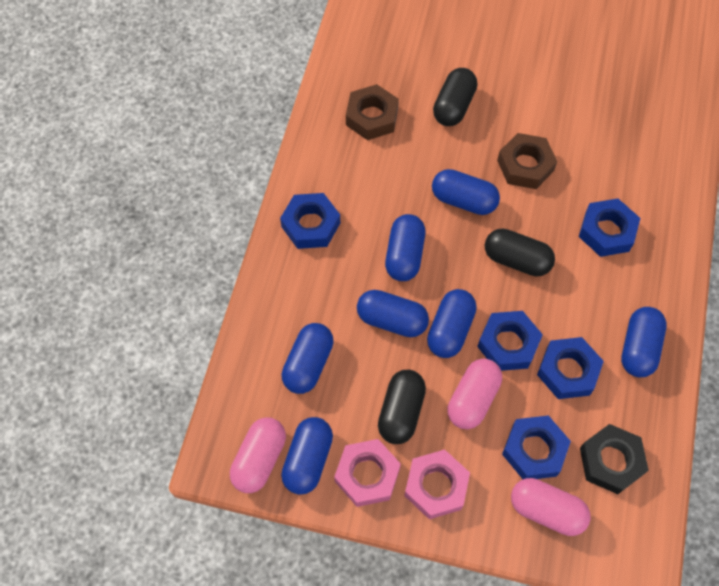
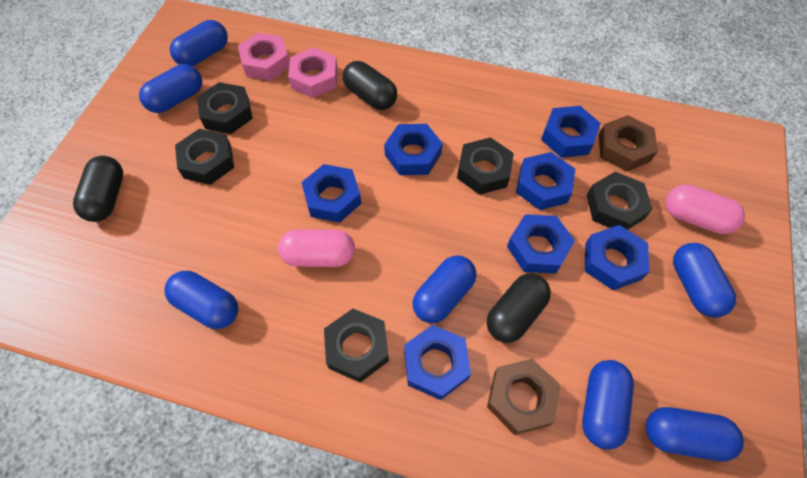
black nut: [580,424,649,494] = 1 -> [175,129,234,185] [197,82,253,134] [324,309,389,382] [457,137,514,195] [587,172,652,230] = 5
blue nut: [280,193,340,249] [477,311,543,371] [502,415,571,479] [537,337,604,399] [579,199,640,257] = 5 -> [301,164,361,223] [384,124,443,175] [404,325,471,400] [507,214,575,274] [516,152,575,210] [541,106,601,158] [585,225,650,290] = 7
pink capsule: [230,417,286,493] [448,359,502,429] [511,478,591,536] = 3 -> [278,229,355,267] [666,184,745,234] = 2

